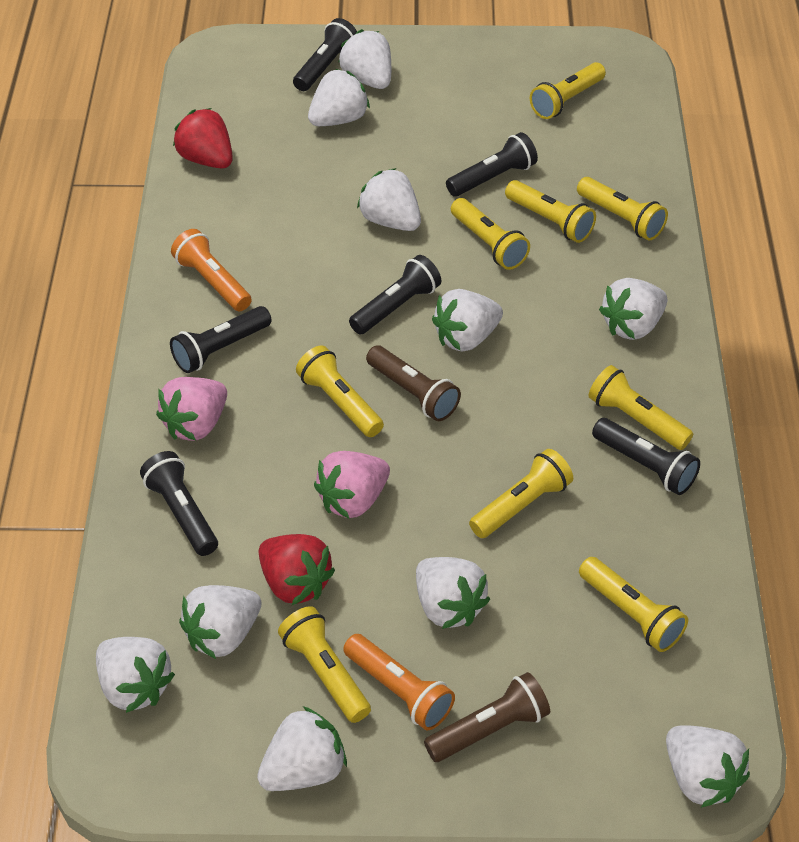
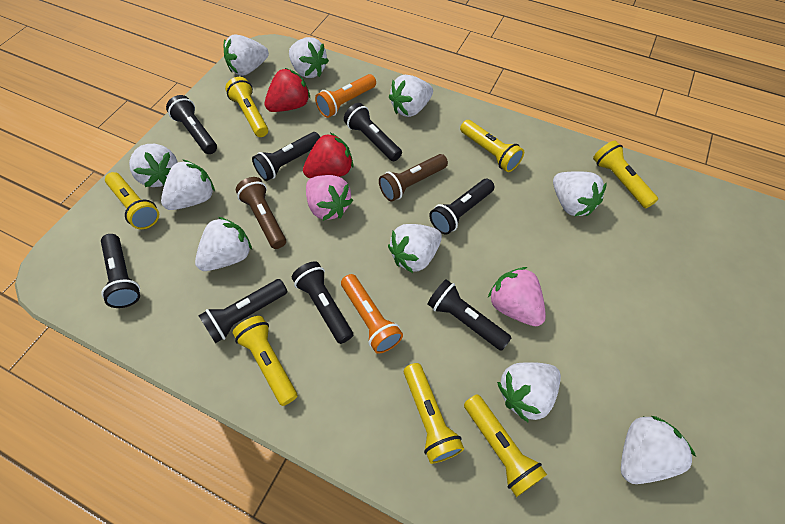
black flashlight: [140,451,218,556] [170,306,272,373] [293,18,357,91] [349,255,441,335] [446,132,538,197] [592,418,700,495] = 6 -> [101,234,140,308] [166,95,217,154] [198,279,288,343] [252,132,320,181] [292,261,353,344] [344,103,402,161] [427,279,512,351] [429,179,494,235] = 8
yellow flashlight: [278,606,371,723] [296,346,384,437] [451,198,530,270] [469,449,573,538] [505,180,596,243] [530,62,606,119] [577,177,668,240] [579,557,688,652] [588,365,693,450] = 9 -> [105,172,159,229] [225,77,268,137] [233,316,297,406] [404,363,464,464] [460,120,524,172] [464,394,547,497] [593,140,658,208] = 7

